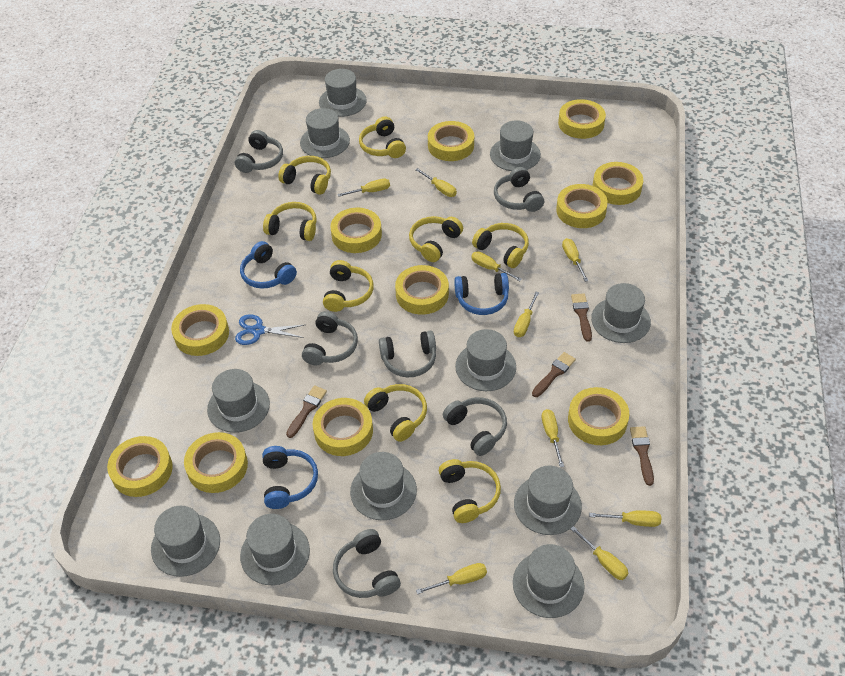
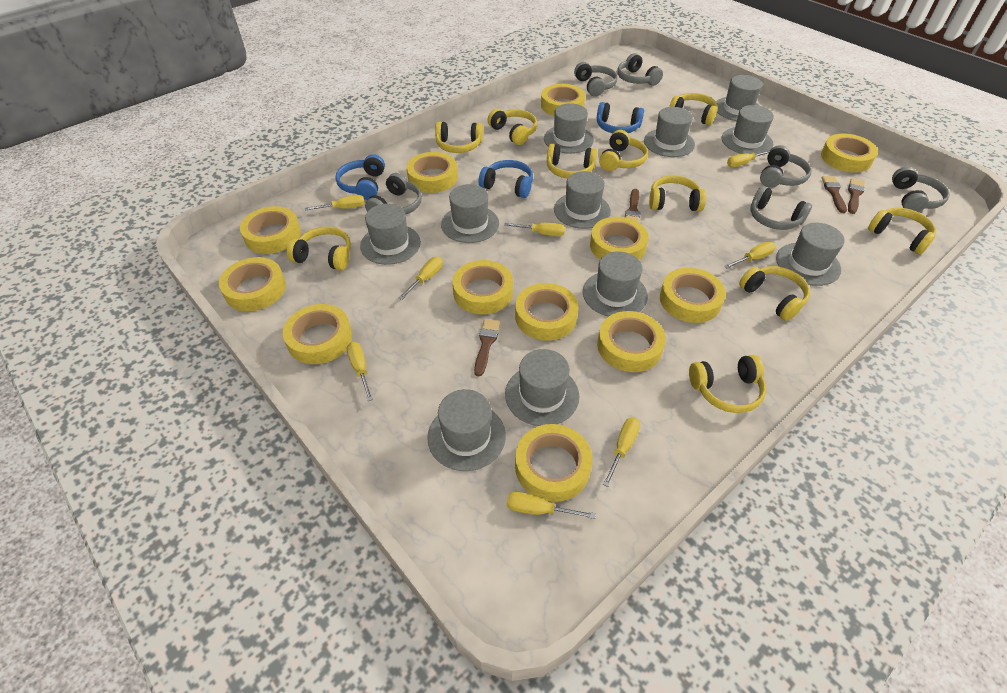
blue scissors: [235,314,304,345] = 1 -> none = 0
yellow headphones: [263,202,317,241] [278,156,331,195] [323,260,374,312] [359,117,406,158] [364,384,427,442] [409,216,463,262] [439,459,501,523] [472,223,529,268] = 8 -> [287,226,351,270] [435,122,483,153] [488,109,537,145] [547,144,597,179] [599,130,648,171] [649,175,706,211] [669,93,718,125] [689,355,766,413] [739,266,810,321] [868,208,936,254] = 10
yellow screwdriver: [337,178,390,197] [415,168,457,197] [416,563,487,594] [471,251,522,281] [514,292,539,337] [542,409,564,467] [562,238,589,282] [570,526,628,580] [589,510,661,527] = 9 -> [305,195,365,210] [347,342,373,401] [399,257,443,300] [504,223,565,236] [507,492,596,519] [603,418,640,487] [724,242,776,269] [727,150,770,167] = 8
yellow tape: [107,436,173,497] [171,304,229,356] [184,432,248,493] [313,398,373,456] [330,208,382,253] [395,265,449,315] [428,121,474,161] [556,184,608,228] [558,99,606,139] [568,387,629,445] [593,162,643,205] = 11 -> [219,257,286,311] [240,206,301,254] [283,304,352,364] [406,152,458,193] [452,260,513,314] [515,283,578,340] [515,424,592,502] [541,84,585,116] [590,217,649,260] [597,311,666,372] [660,268,726,323] [821,134,878,172] = 12

